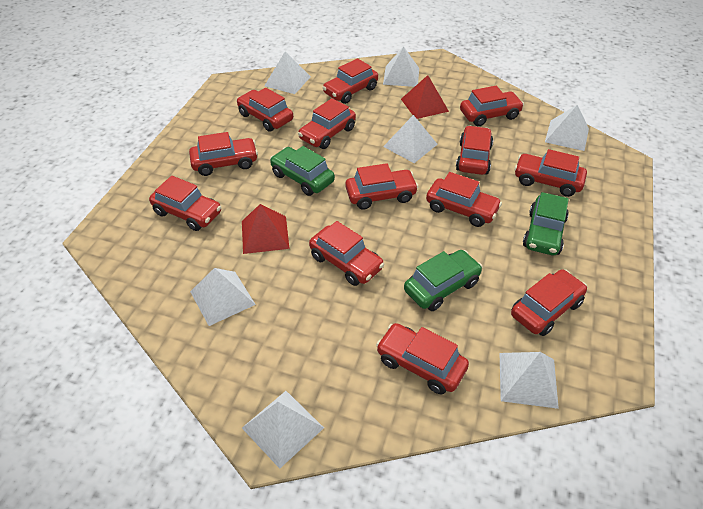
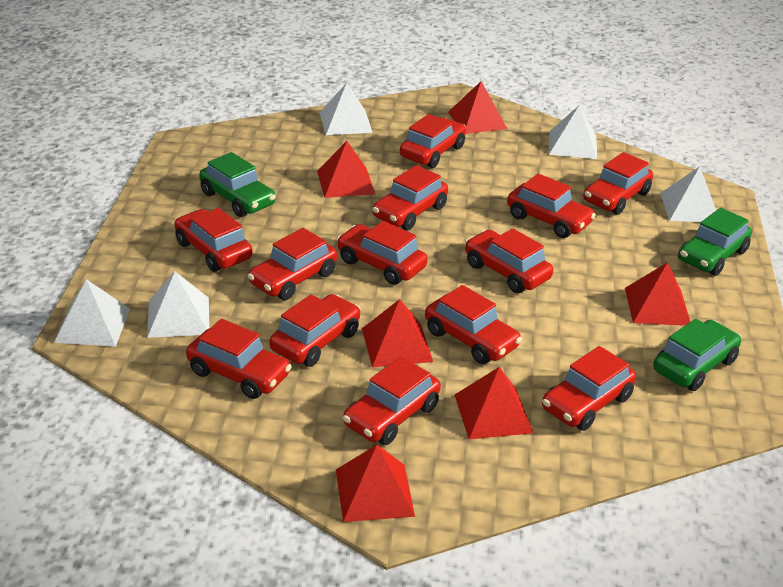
red pyramid: [242,204,290,254] [401,75,449,119] = 2 -> [317,141,375,198] [336,445,415,522] [362,299,433,367] [448,81,507,134] [455,367,533,439] [625,262,690,326] = 6
white pyramid: [190,268,256,326] [242,391,324,469] [264,52,311,94] [383,46,419,87] [383,115,438,163] [500,352,559,409] [545,105,589,151] = 7 -> [54,279,130,347] [147,272,209,338] [320,83,373,135] [549,105,597,159] [660,166,716,222] = 5

